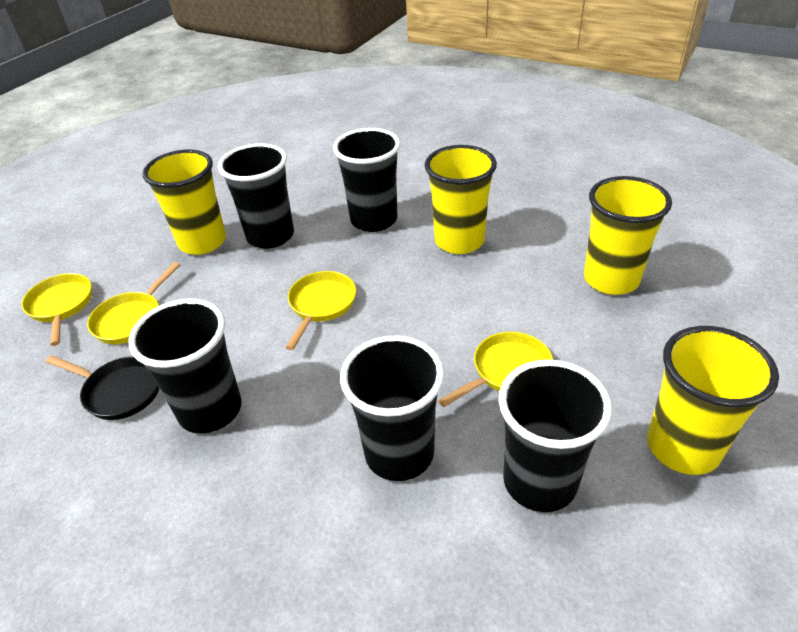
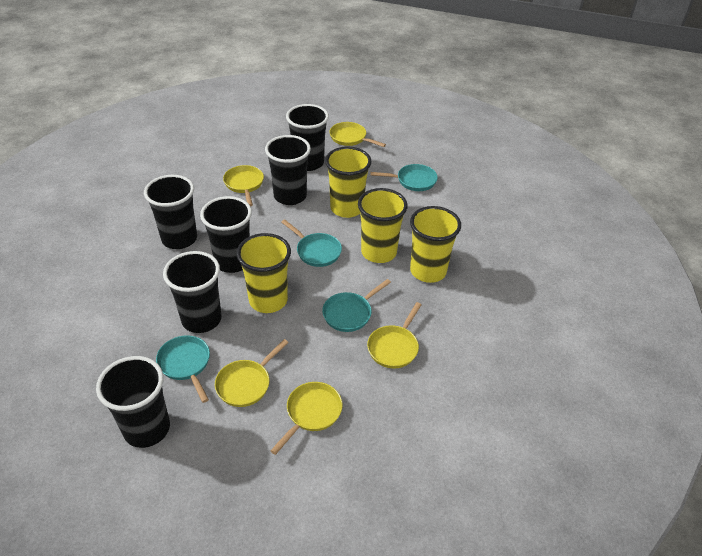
black cup: [128,299,242,434] [218,143,294,249] [333,128,400,232] [340,335,444,481] [499,359,612,512] = 5 -> [96,356,170,448] [144,175,197,249] [163,251,221,333] [200,196,252,273] [265,135,311,205] [286,104,329,171] = 6
black pan: [46,355,160,420] = 1 -> none = 0
turquoise pan: none = 0 -> [156,335,210,403] [281,219,342,267] [322,279,391,332] [370,164,438,191] = 4
yellow pan: [21,273,92,346] [87,262,181,344] [285,271,356,350] [438,332,553,407] = 4 -> [215,339,289,407] [223,165,264,206] [270,382,343,455] [330,122,386,147] [367,302,422,368] = 5

